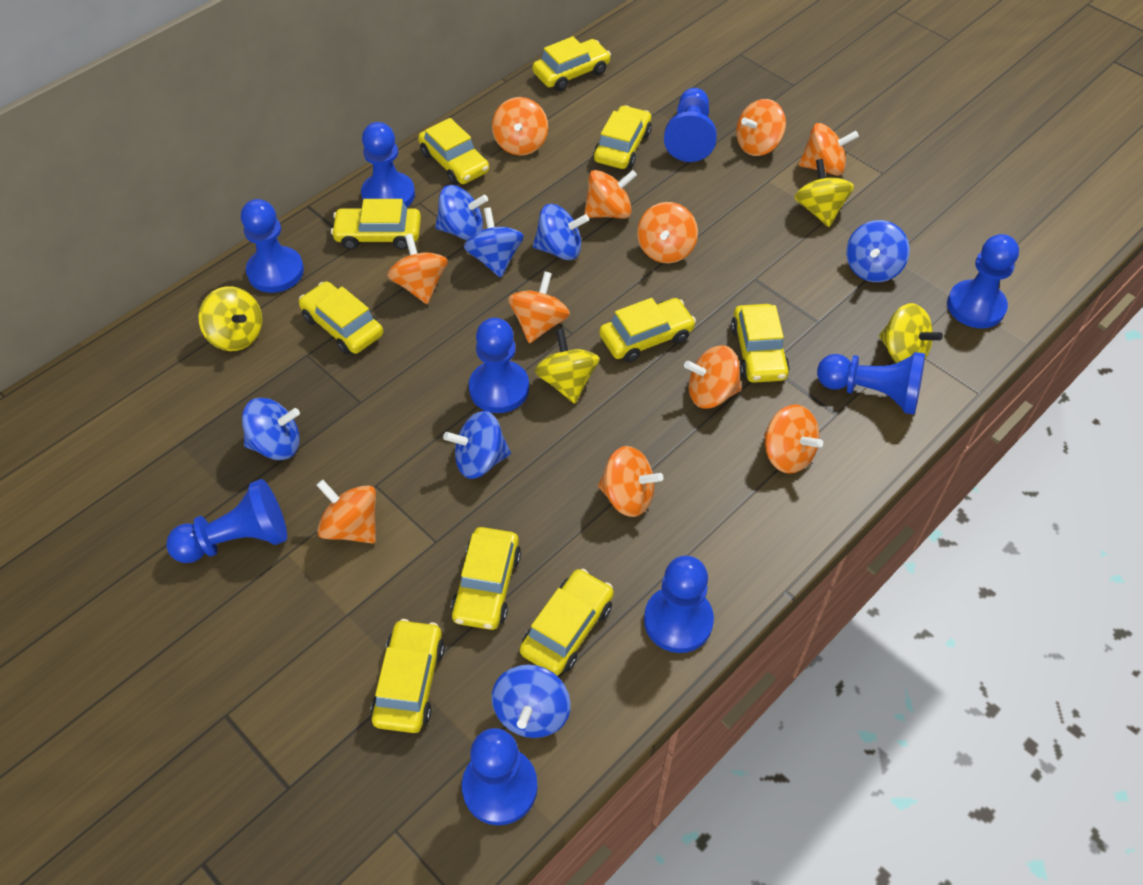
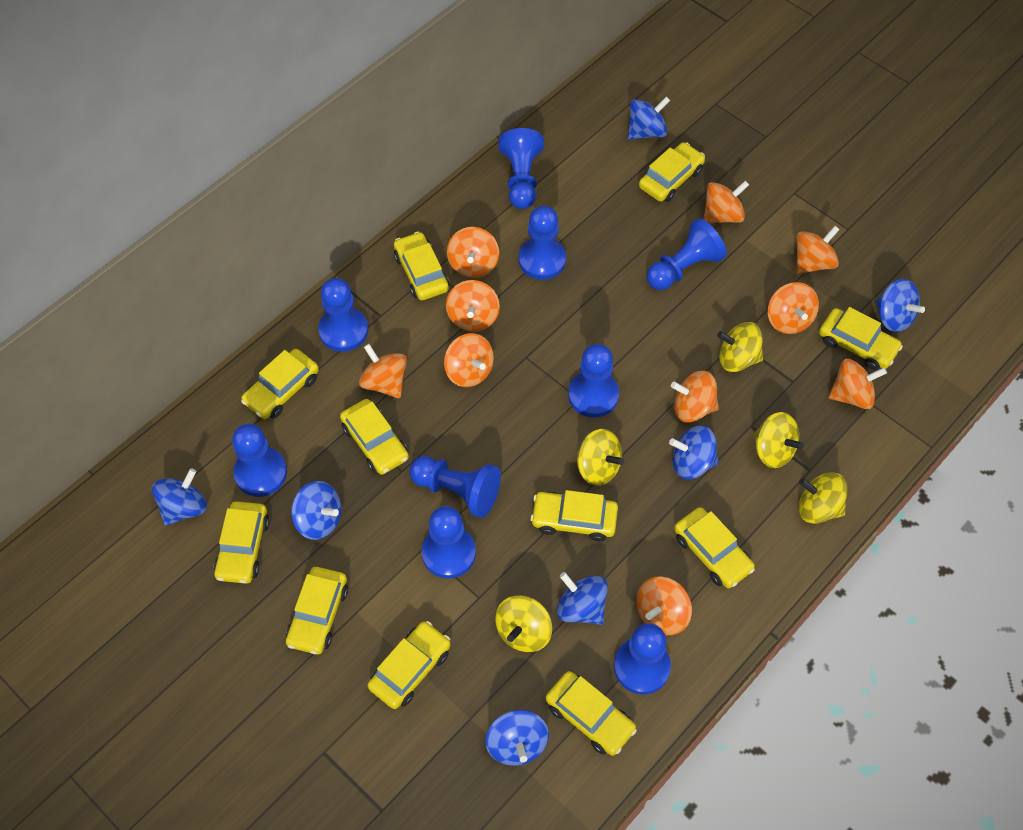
orange spinning top: [317,480,376,544] [387,234,448,304] [492,97,548,156] [508,271,570,343] [584,170,637,219] [598,446,663,517] [637,202,698,263] [684,345,742,408] [736,99,786,156] [764,404,823,474] [798,123,859,176] = 11 -> [359,344,407,398] [444,333,494,387] [446,280,500,332] [447,227,499,278] [637,576,692,635] [671,371,719,423] [703,181,749,223] [768,282,819,334] [796,226,840,274] [828,359,887,409] = 10
yellow car: [299,281,383,355] [331,199,421,250] [371,619,445,733] [418,118,489,185] [451,527,521,630] [520,569,614,675] [532,36,611,91] [594,105,652,169] [599,298,696,363] [731,304,790,383] = 10 -> [214,501,270,584] [241,349,319,419] [286,567,348,654] [340,399,409,475] [367,621,451,709] [394,232,449,300] [530,490,618,541] [546,671,637,756] [639,142,705,202] [674,507,755,588] [819,307,903,370] = 11
yellow spinning top: [198,286,262,351] [535,328,600,404] [794,159,854,227] [879,303,943,363] = 4 -> [495,595,552,652] [577,429,624,486] [717,322,763,372] [753,412,804,468] [798,472,848,524] = 5

